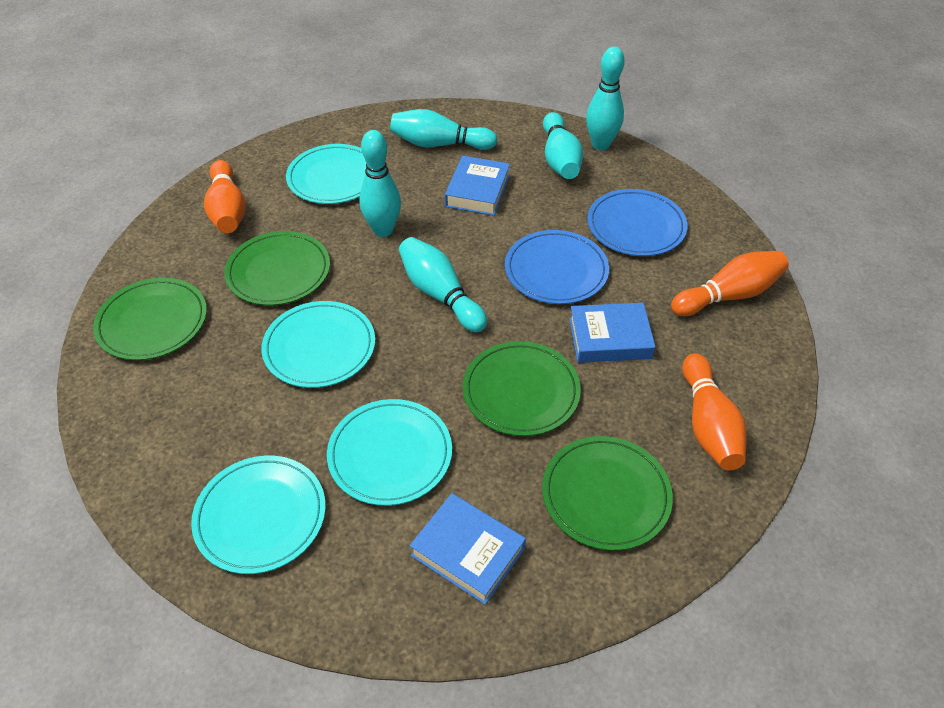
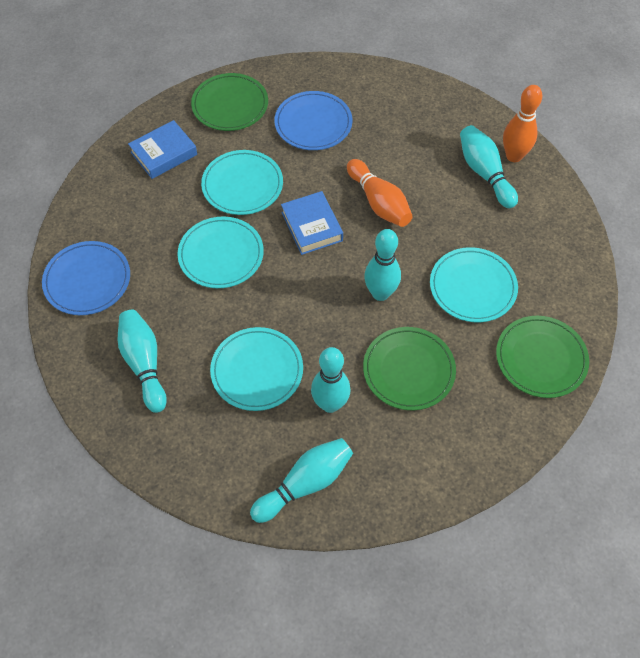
blue book: [410,493,526,605] [445,156,510,216] [569,303,656,363] = 3 -> [128,120,197,179] [281,191,343,255] = 2
green plate: [93,278,207,360] [224,231,330,306] [463,341,581,436] [542,436,673,551] = 4 -> [191,73,268,131] [363,327,456,410] [496,316,589,398] = 3
orange bowling pin: [204,160,246,233] [671,251,789,316] [682,353,747,470] = 3 -> [347,159,413,227] [503,85,542,162] = 2

